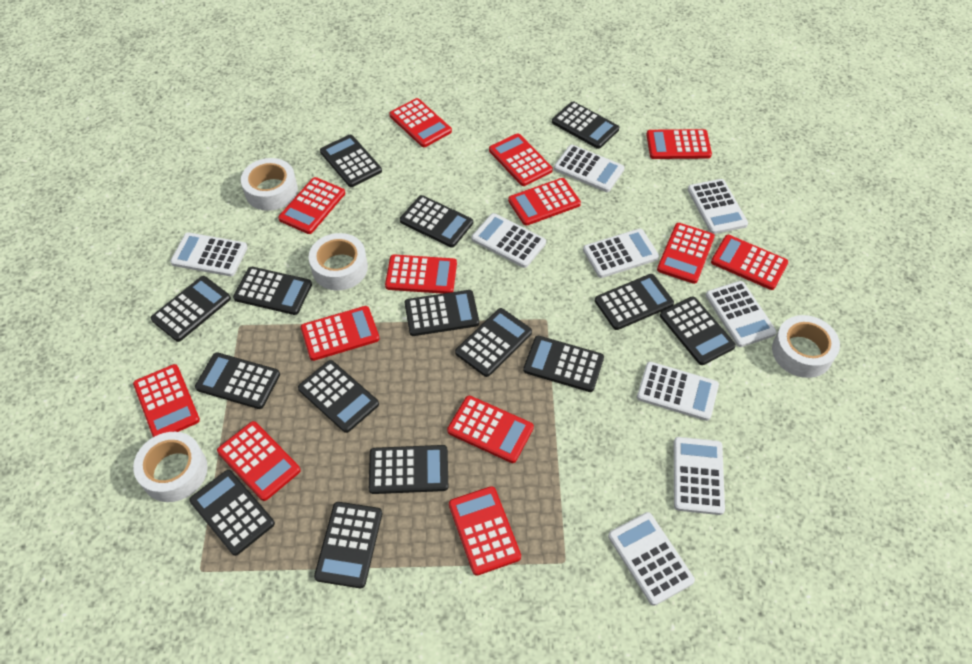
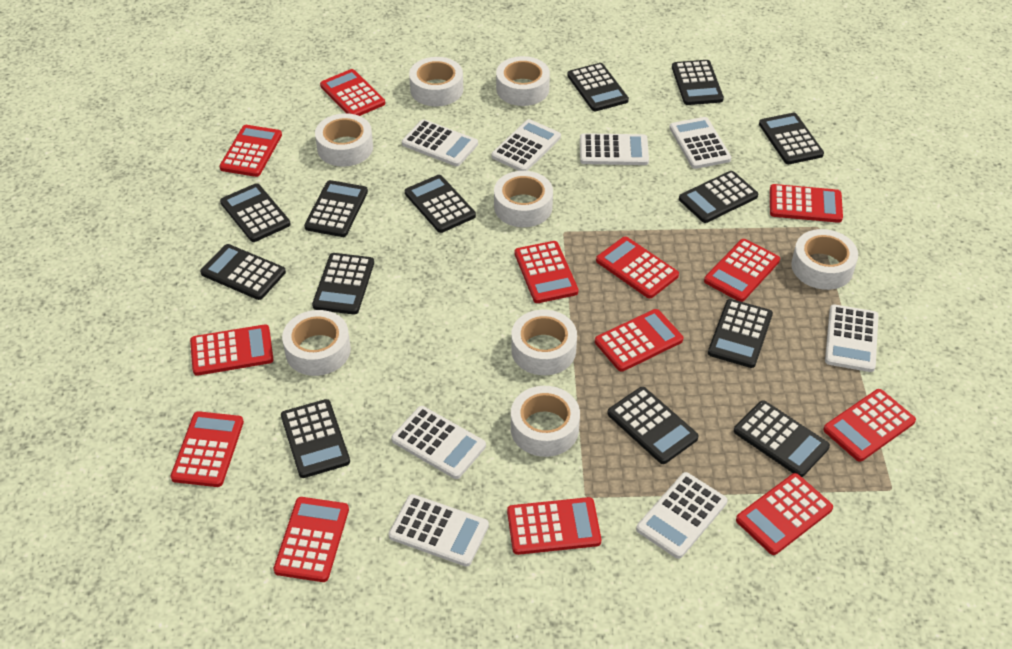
black calculator: [151,276,231,342] [189,470,275,556] [195,352,280,409] [233,267,312,315] [298,360,379,433] [314,502,382,588] [320,135,382,187] [369,445,448,494] [400,195,473,248] [404,290,479,336] [455,308,532,377] [523,336,604,392] [552,101,619,149] [595,274,674,330] [660,296,736,365] = 15 -> [200,244,286,300] [220,183,291,242] [281,399,350,478] [304,180,368,237] [312,253,374,314] [405,175,476,233] [567,63,629,111] [607,387,699,464] [672,60,724,105] [679,171,758,223] [708,299,773,368] [734,400,830,477] [759,113,824,164] = 13
white calculator: [170,232,248,276] [472,213,546,268] [554,145,625,192] [583,229,659,278] [608,512,695,606] [637,362,719,421] [674,437,725,515] [688,179,748,234] [706,281,777,347] = 9 -> [388,494,489,567] [391,406,486,479] [402,119,478,166] [491,119,561,171] [580,133,649,165] [636,472,727,559] [670,117,731,169] [825,304,878,372] = 8
white tape: [133,432,208,502] [241,158,298,211] [309,233,368,290] [772,315,840,378] = 4 -> [282,310,351,376] [315,113,373,167] [409,57,463,106] [494,171,553,227] [496,56,550,106] [511,310,577,375] [511,386,580,457] [791,229,858,290] = 8

